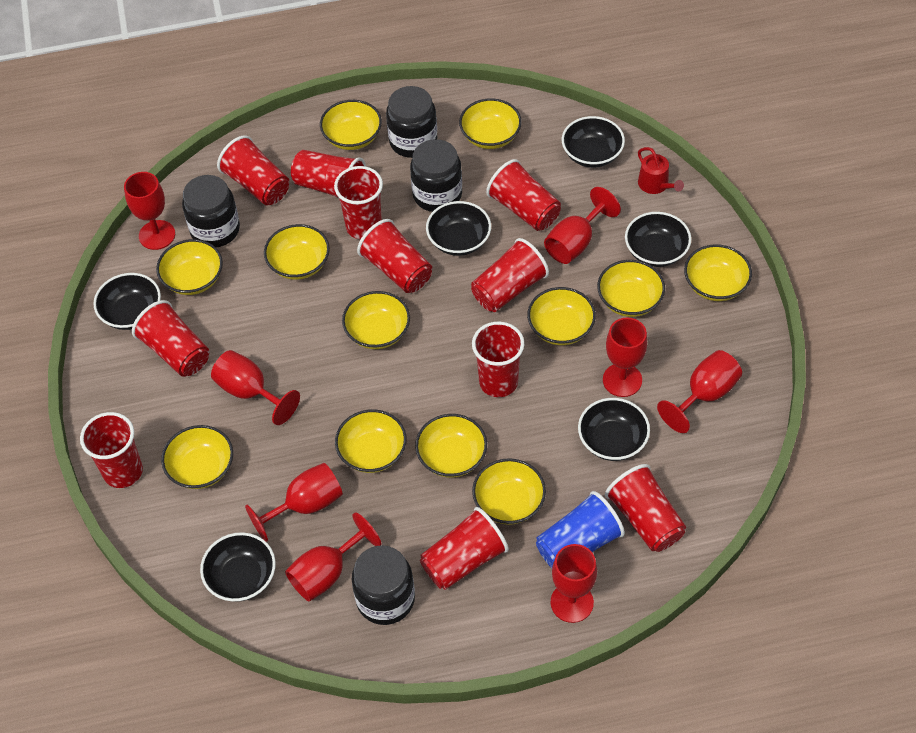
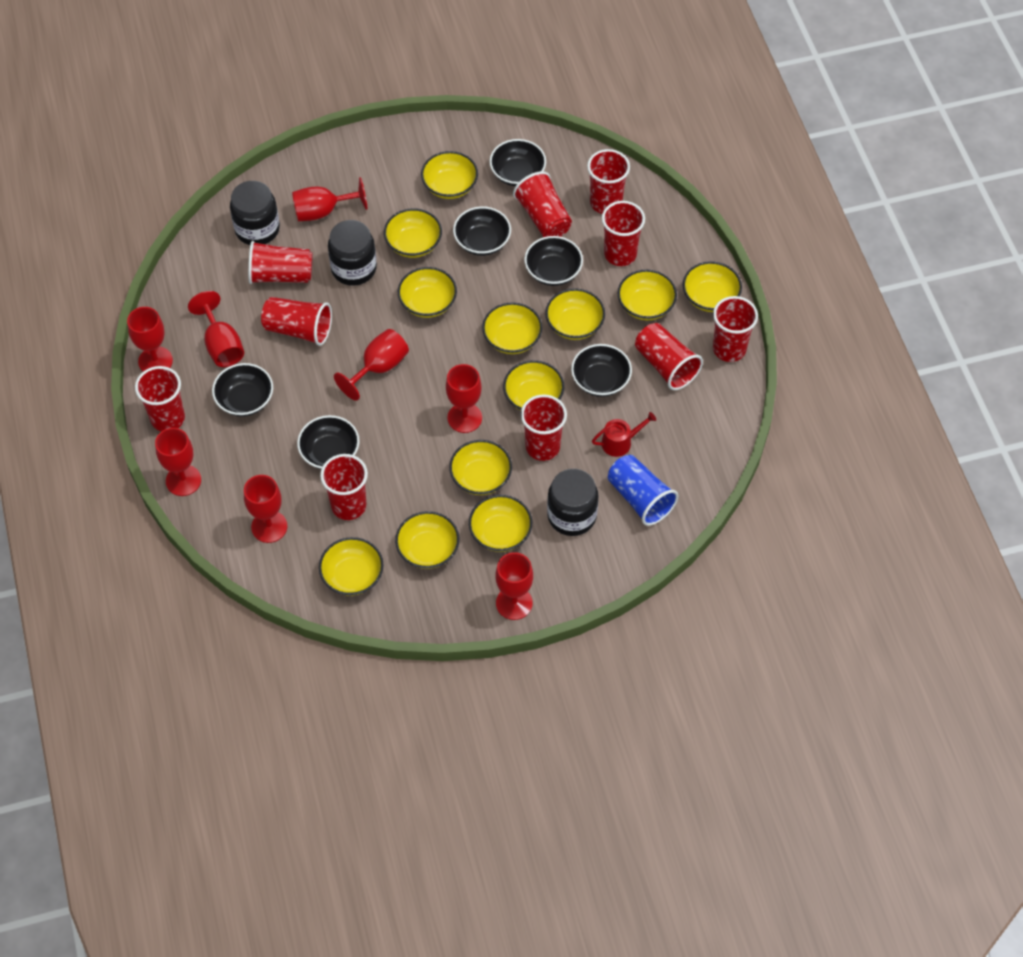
black jar: [182,175,240,248] [352,545,415,625] [386,86,437,158] [410,139,462,212] = 4 -> [230,181,280,245] [328,220,377,286] [547,469,599,536] = 3
red cup: [80,412,143,488] [132,300,209,377] [217,135,289,206] [291,150,366,198] [334,166,383,239] [357,219,432,293] [420,507,509,590] [471,238,549,312] [472,322,524,397] [486,159,561,231] [605,464,686,552] = 11 -> [135,366,185,432] [248,241,312,284] [261,297,332,346] [320,454,368,520] [513,171,572,237] [521,394,567,461] [587,149,630,214] [602,201,645,266] [635,323,703,390] [713,296,758,362] = 10

